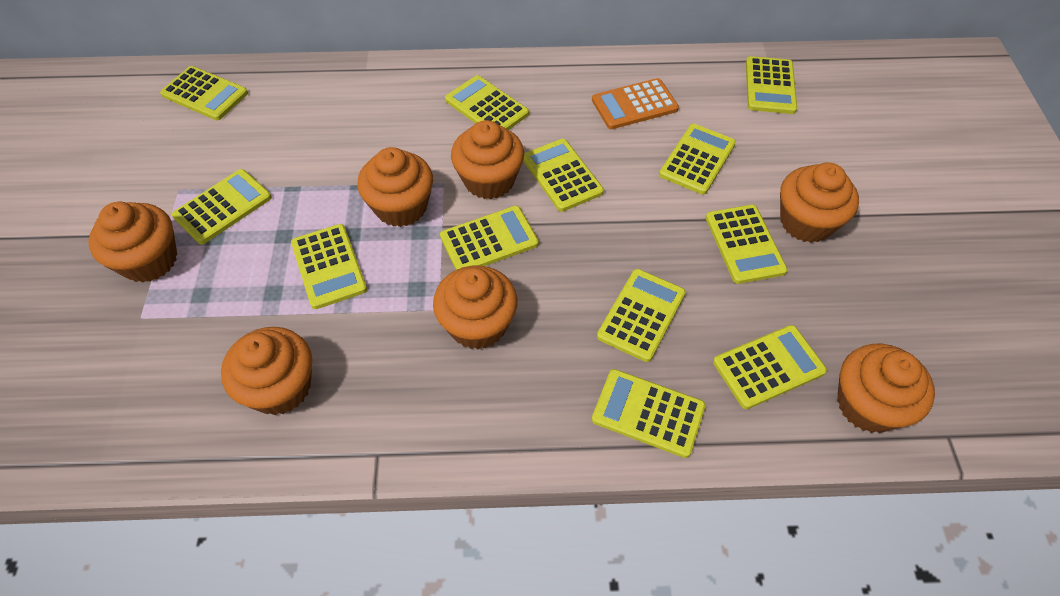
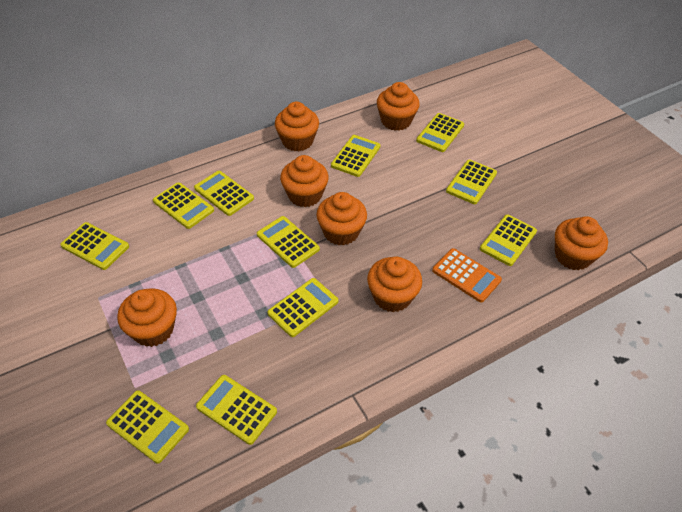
yellow calculator: [160,66,248,120] [172,169,272,245] [291,224,367,309] [440,206,539,270] [445,75,529,130] [523,139,604,212] [592,369,706,458] [597,269,686,362] [659,124,736,195] [706,205,787,284] [713,325,827,409] [746,56,797,114] = 12 -> [60,222,129,270] [106,390,189,464] [153,182,214,229] [194,171,254,216] [196,375,277,445] [257,216,320,268] [267,278,338,337] [331,135,380,177] [416,113,464,152] [446,160,497,204] [480,215,537,266] = 11

